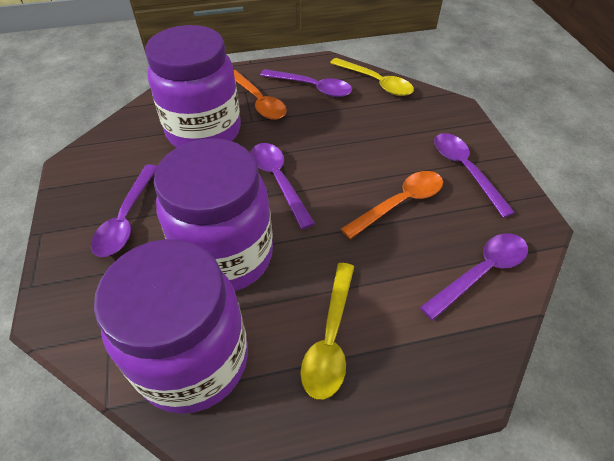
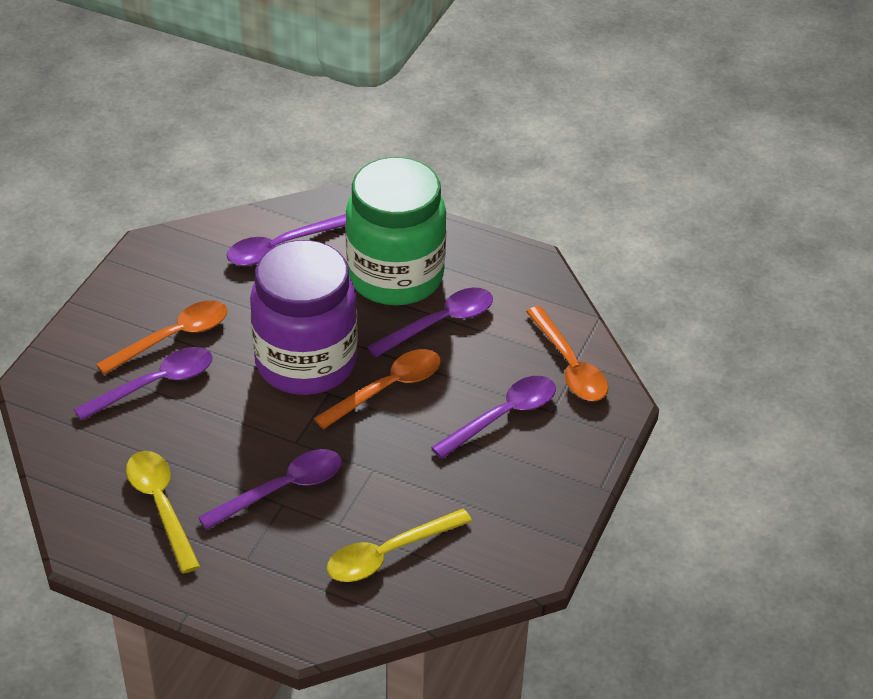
green jar: none = 0 -> [345,157,447,305] = 1
orange spoon: [234,70,287,120] [341,171,443,239] = 2 -> [96,301,228,375] [314,349,441,429] [526,306,608,401] = 3
purple jar: [94,239,248,414] [145,25,241,148] [154,138,273,291] = 3 -> [250,240,358,395] = 1

